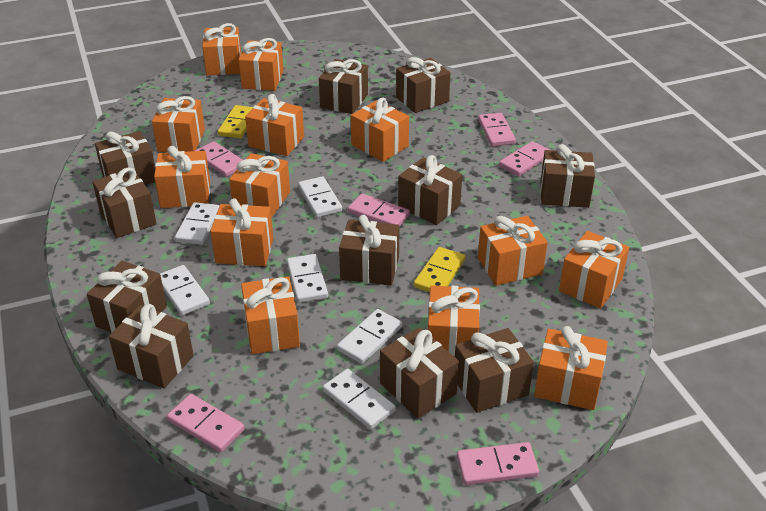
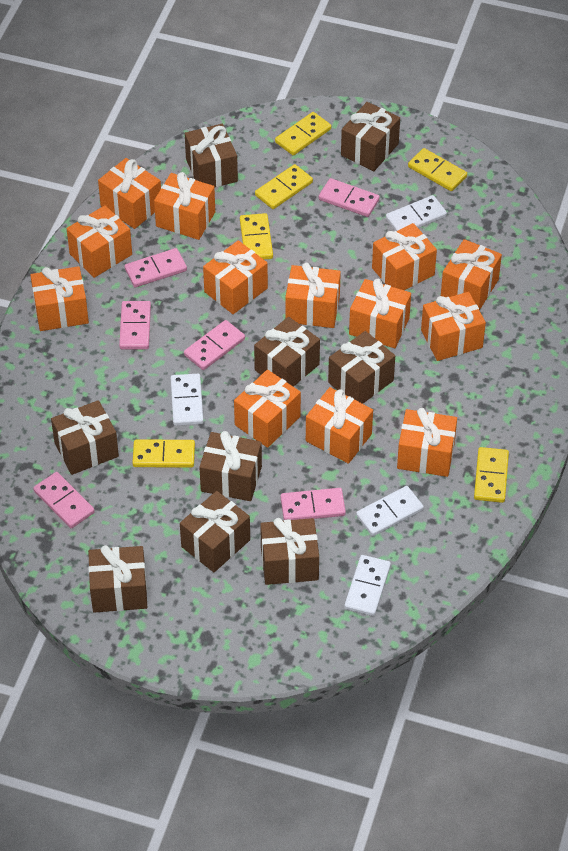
brown gift: [87,261,167,333] [92,167,157,238] [95,131,155,185] [109,304,194,388] [319,59,368,114] [339,215,400,286] [380,327,459,418] [396,57,451,113] [398,155,462,225] [455,328,534,413] [540,144,595,208] = 11 -> [51,400,119,475] [88,545,147,613] [180,491,250,572] [185,124,238,188] [199,431,262,501] [254,317,320,387] [260,518,319,585] [328,331,395,404] [341,102,400,171] = 9
white domino: [160,265,210,315] [175,202,219,245] [287,254,328,303] [298,176,342,217] [323,369,396,429] [337,309,402,364] = 6 -> [170,374,203,426] [344,555,391,616] [356,486,424,536] [386,195,447,231] = 4
yellow domino: [218,105,253,138] [414,247,465,292] = 2 -> [133,439,195,468] [240,213,273,259] [255,164,313,209] [275,112,331,155] [408,148,467,191] [474,447,509,503] = 6

